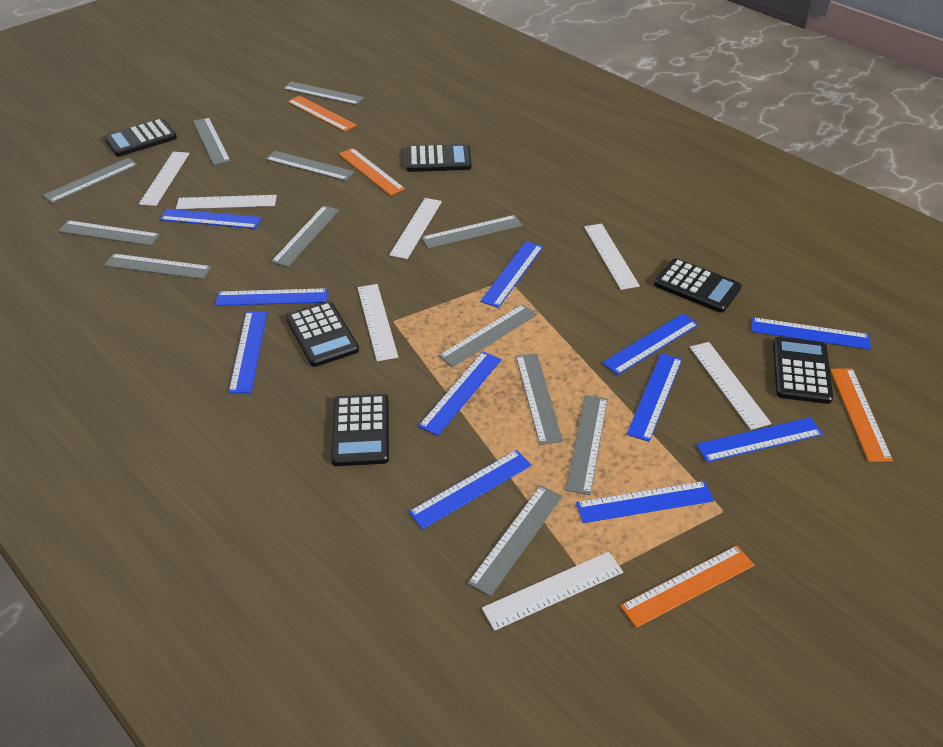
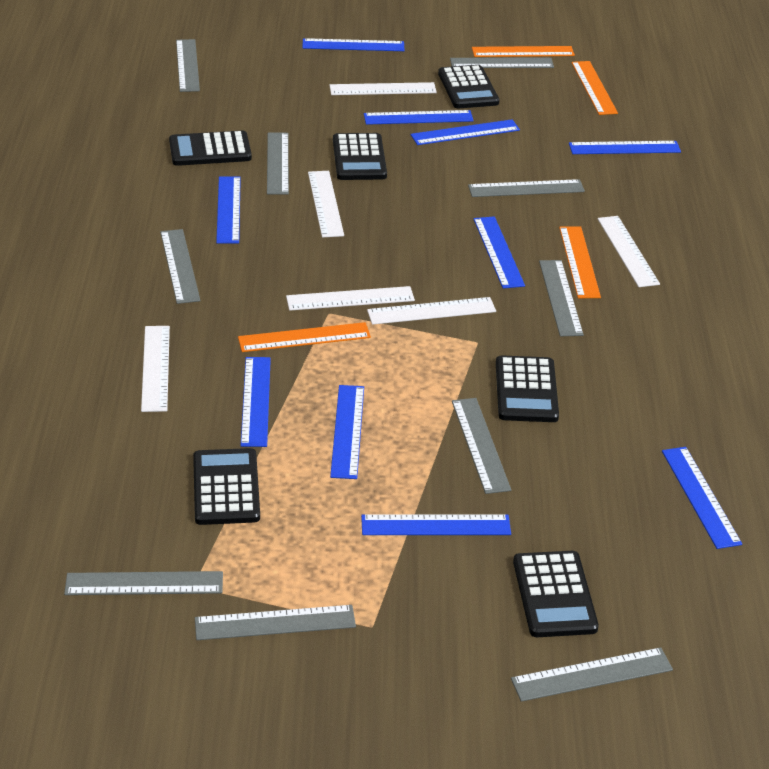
blue ruler: [160,209,262,229] [215,288,328,306] [229,311,267,393] [409,450,532,529] [418,352,501,436] [480,241,543,308] [576,481,714,523] [602,314,698,375] [627,353,682,442] [696,417,823,462] [751,317,871,349] = 11 -> [216,176,241,244] [241,357,271,447] [302,38,405,51] [330,385,364,479] [361,515,511,535] [364,110,474,125] [410,119,520,145] [473,216,525,288] [569,141,681,154] [662,447,742,549] = 10
grey ruler: [43,158,138,203] [58,220,160,246] [104,254,211,279] [193,117,231,165] [266,151,354,181] [271,205,339,267] [283,82,364,105] [421,215,522,248] [438,304,537,367] [468,485,562,597] [516,353,563,445] [566,395,608,495] = 12 -> [64,571,223,595] [160,229,201,304] [176,39,200,92] [195,605,356,640] [267,132,289,195] [450,58,554,68] [452,398,511,494] [468,179,585,197] [511,647,673,702] [539,260,584,336] = 10
white ruler: [139,152,189,206] [176,195,277,209] [358,284,398,361] [389,198,442,259] [482,552,623,631] [584,224,640,290] [690,342,771,430] = 7 -> [141,326,170,412] [286,286,415,311] [308,171,344,238] [330,82,437,95] [367,297,496,325] [597,216,660,287] = 6

